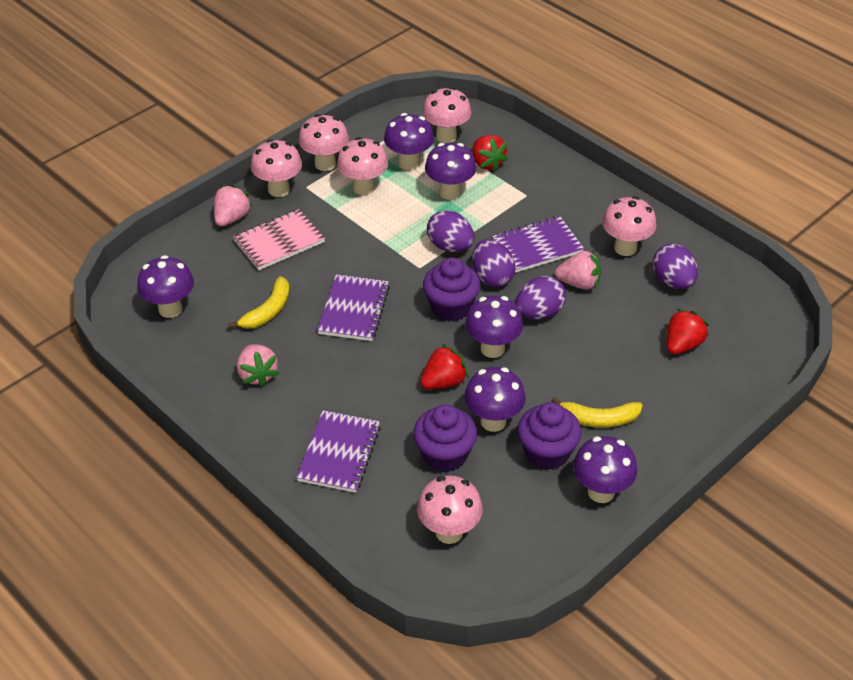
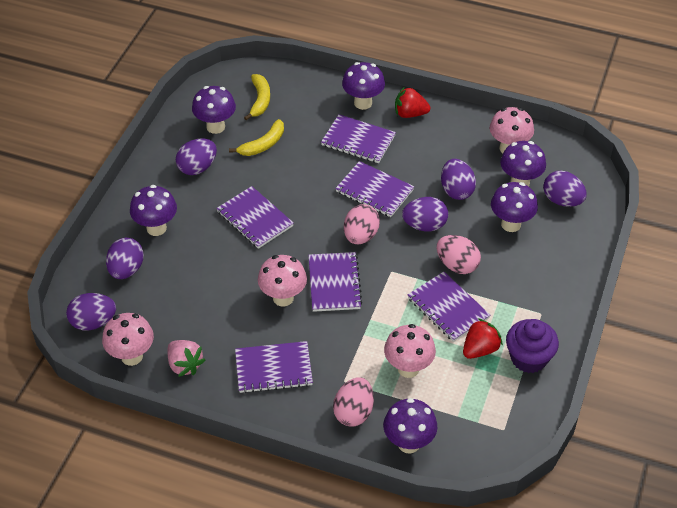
pink egg: none = 0 -> [333,377,374,427] [344,204,380,244] [437,235,481,274] = 3
pink mushroom: [251,139,302,197] [298,114,349,171] [337,137,388,195] [417,476,483,544] [422,87,471,143] [602,196,656,256] = 6 -> [102,313,154,366] [258,255,307,306] [384,324,436,378] [490,107,534,153] = 4
pink notebook: [233,209,325,270] = 1 -> none = 0
pink strawberry: [214,185,252,226] [237,344,279,387] [555,250,601,290] = 3 -> [167,340,205,377] = 1
purple cupcake: [413,404,477,472] [423,258,481,322] [518,402,582,470] = 3 -> [506,319,559,373] = 1
purple egg: [427,210,474,252] [472,239,516,287] [516,276,566,319] [652,244,698,289] = 4 -> [66,293,116,330] [106,238,144,279] [176,139,217,175] [402,197,448,231] [441,159,476,200] [543,171,587,207] = 6
purple notebook: [296,410,381,493] [317,274,390,341] [492,216,584,273] = 3 -> [216,186,294,249] [235,341,313,393] [308,252,363,312] [321,114,396,163] [335,161,414,217] [408,272,490,342] = 6
red strawberry: [420,344,468,389] [473,135,508,171] [667,309,709,354] = 3 -> [395,86,431,118] [463,318,503,359] = 2

